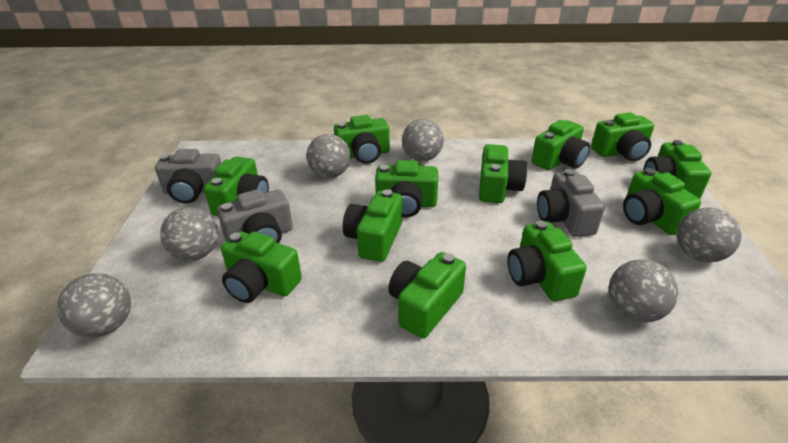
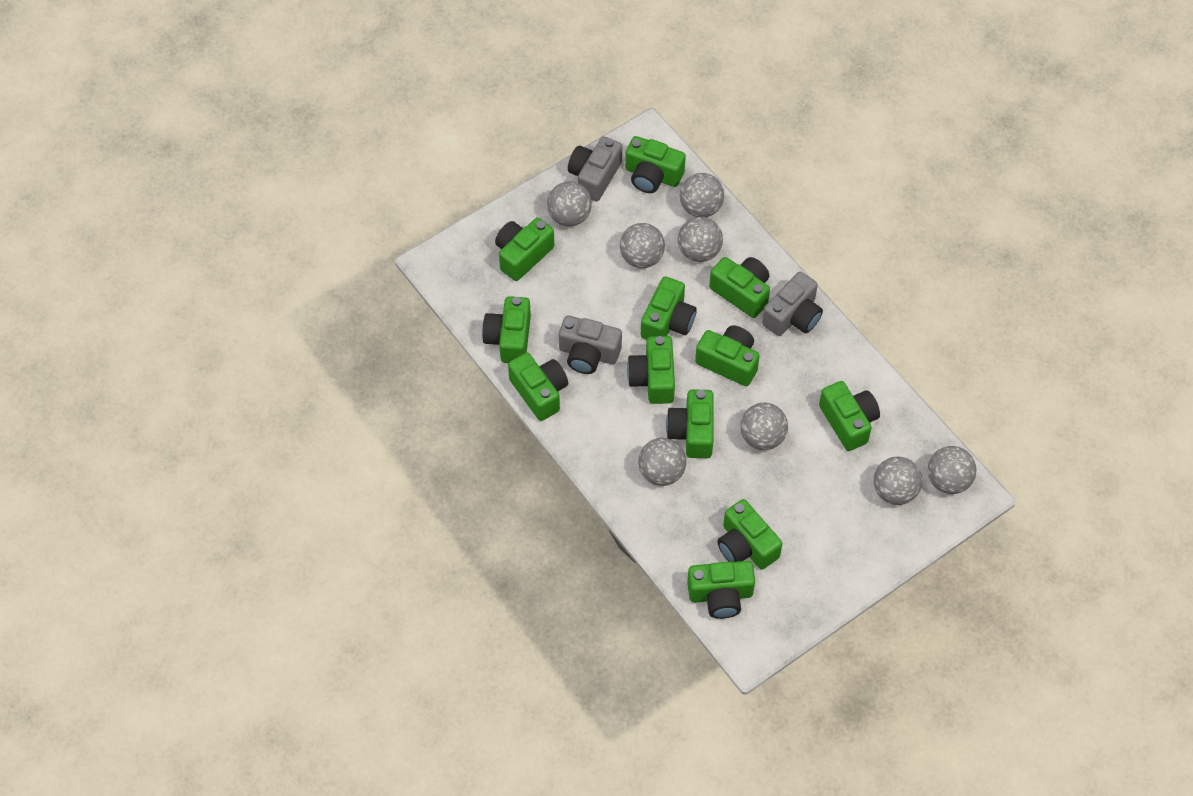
grey ball: [57,273,131,338] [160,207,219,261] [307,134,351,178] [402,119,444,161] [609,259,678,323] [677,207,742,263] = 6 -> [547,181,592,226] [620,223,665,268] [638,438,686,486] [678,217,723,262] [680,173,724,217] [740,403,788,450] [874,457,922,505] [927,446,976,494] = 8

